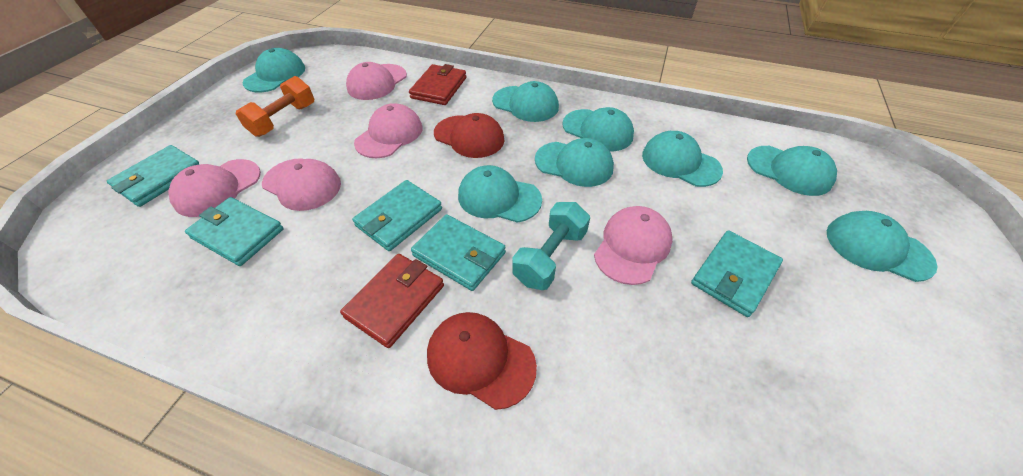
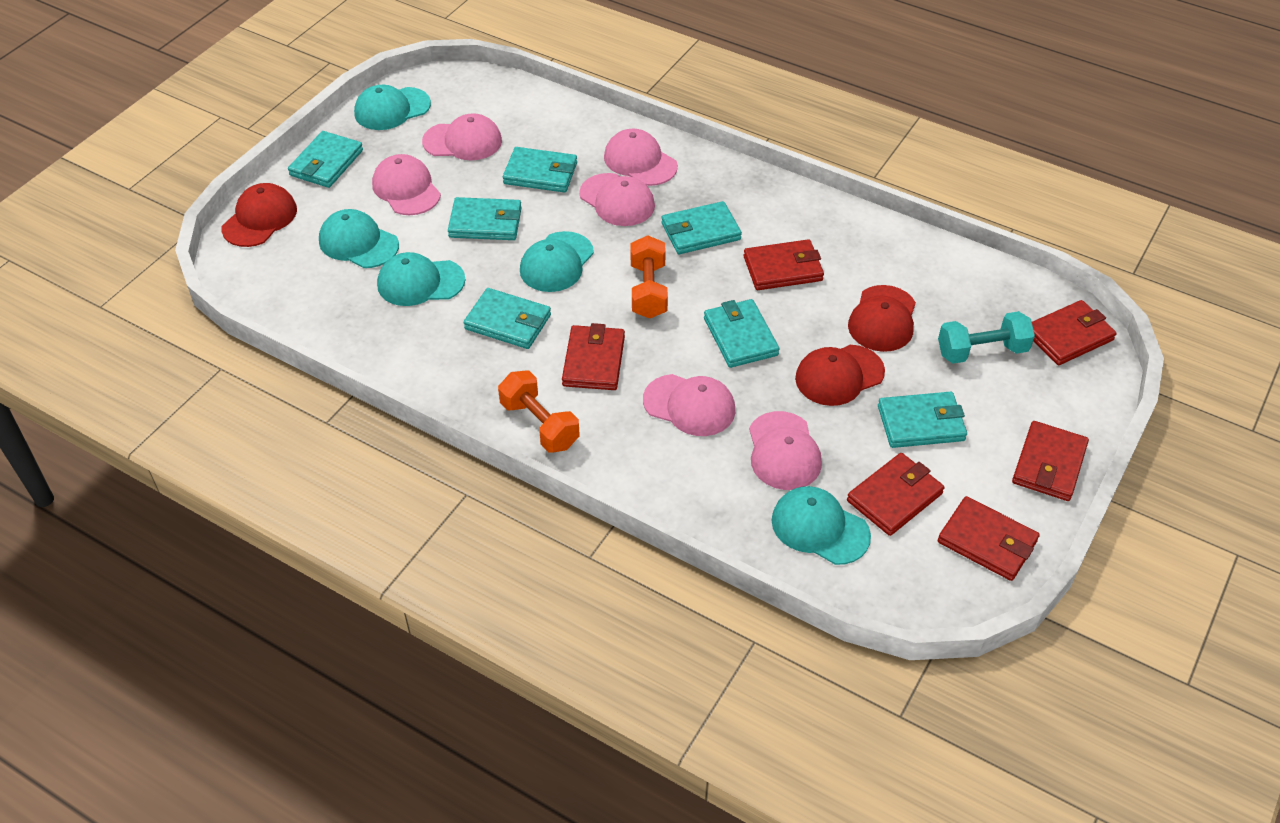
orange dumbbell: [236,76,314,137] = 1 -> [498,370,580,453] [630,235,668,319] = 2
pink cap: [168,159,261,217] [262,158,341,211] [346,62,407,100] [354,103,422,158] [594,206,673,285] = 5 -> [372,154,441,215] [422,113,502,160] [579,173,655,226] [604,129,678,186] [643,374,735,436] [749,411,822,490] = 6
red cap: [427,312,537,410] [434,113,505,158] = 2 -> [221,183,297,247] [795,345,885,406] [848,285,916,352] = 3
red wallet: [340,254,444,348] [409,64,466,105] = 2 -> [562,323,625,390] [744,239,824,290] [847,453,944,536] [938,496,1040,581] [1012,421,1089,501] [1032,300,1117,365] = 6
turquoise cap: [243,48,305,92] [458,165,542,223] [492,81,559,122] [535,138,614,187] [562,107,634,151] [642,131,723,187] [747,146,837,196] [827,211,938,282] = 8 -> [319,209,399,268] [354,85,431,130] [377,252,466,306] [520,231,594,292] [772,486,871,565] = 5
turquoise wallet: [107,145,200,207] [185,197,284,266] [352,180,442,251] [411,214,506,291] [691,230,783,317] = 5 -> [288,131,363,188] [448,197,522,240] [464,288,551,349] [503,147,577,193] [661,201,742,254] [704,299,779,368] [878,391,967,448] = 7

